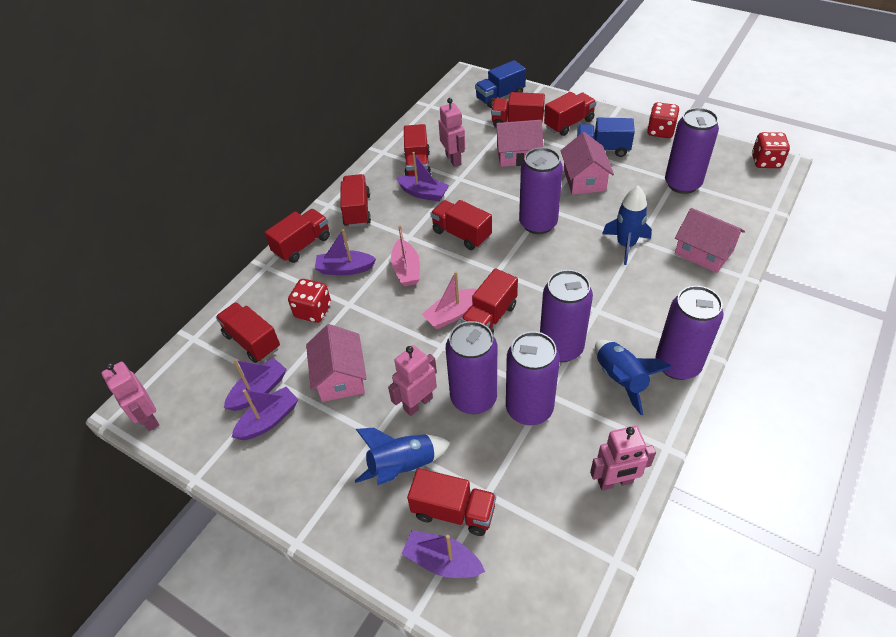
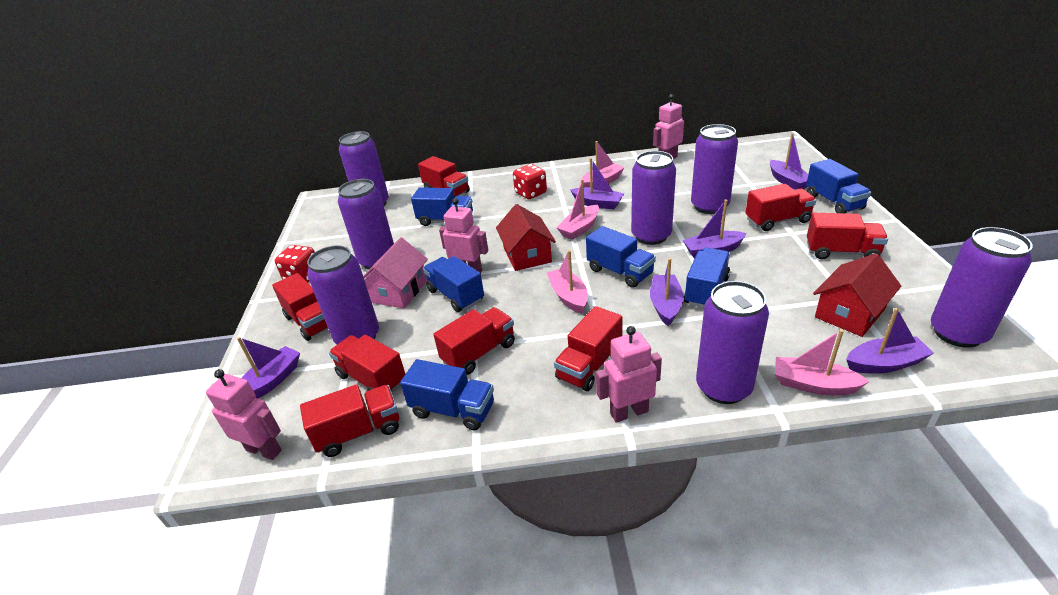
blue rocket: [355,428,450,485] [595,340,672,415] [602,185,652,265] = 3 -> none = 0
blue truck: [475,60,526,108] [577,117,635,157] = 2 -> [400,359,494,430] [411,187,473,226] [423,256,484,312] [586,226,656,288] [684,248,730,308] [806,159,871,213] = 6
pink boat: [391,225,420,286] [422,271,477,329] = 2 -> [547,250,588,314] [557,179,599,240] [580,141,625,187] [775,329,870,395] = 4
pink house: [306,324,367,402] [494,120,544,167] [561,132,614,195] [675,208,745,273] = 4 -> [363,237,428,308] = 1
purple boat: [224,358,287,411] [232,387,299,440] [315,229,376,275] [396,152,449,201] [401,530,485,578] = 5 -> [237,337,300,398] [570,158,624,209] [650,258,684,326] [683,199,747,258] [770,133,808,190] [846,308,934,374] = 6
purple can: [446,321,497,414] [506,331,560,425] [519,147,563,234] [540,270,593,362] [656,286,723,380] [665,108,719,194] = 6 -> [307,245,379,344] [338,179,394,269] [339,131,389,206] [631,151,676,245] [691,124,738,214] [696,281,769,404] [931,227,1033,348] = 7
red dice: [288,279,331,323] [647,102,679,138] [752,132,790,168] = 3 -> [275,245,315,282] [513,164,547,199] = 2
red house: none = 0 -> [496,204,556,271] [813,253,901,337] = 2
red truck: [216,302,280,363] [264,209,330,263] [340,174,371,227] [404,124,431,176] [407,468,496,536] [430,200,492,250] [461,268,518,334] [491,92,545,127] [544,92,596,136] = 9 -> [272,273,328,341] [300,384,399,457] [329,335,405,393] [418,156,470,197] [433,307,515,375] [554,306,623,391] [745,184,816,231] [807,213,888,259] = 8

